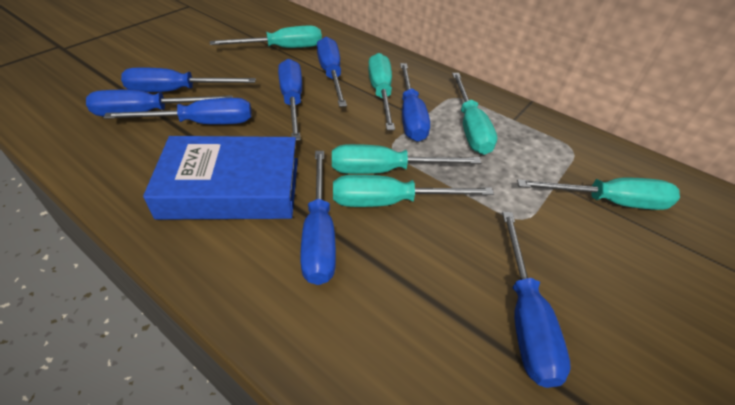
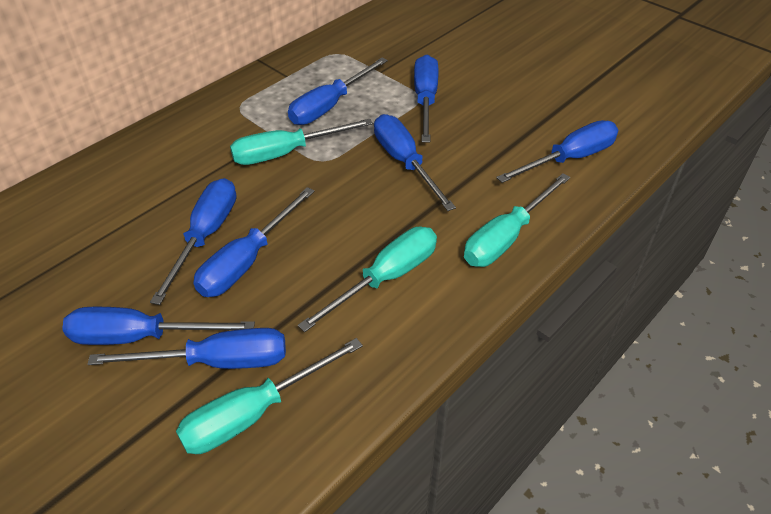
blue book: [143,136,298,220] = 1 -> none = 0
turquoise screwdriver: [210,26,322,48] [332,144,481,174] [333,175,494,207] [368,53,395,130] [452,73,497,155] [517,178,680,210] = 6 -> [176,338,363,454] [230,119,373,165] [298,227,437,332] [464,173,570,267] = 4

